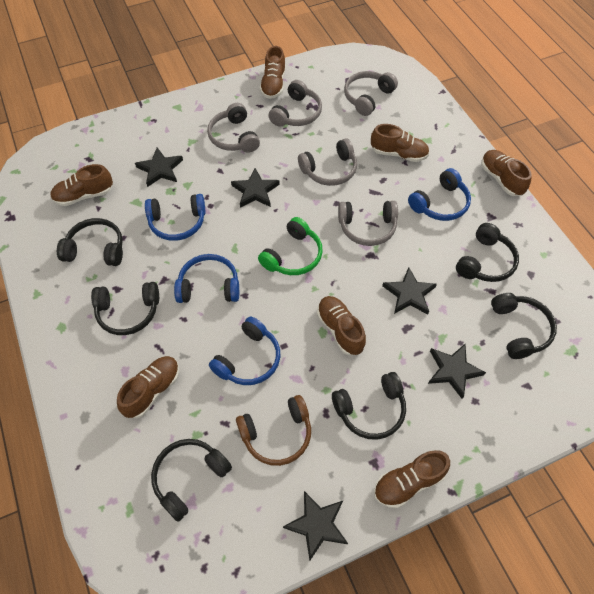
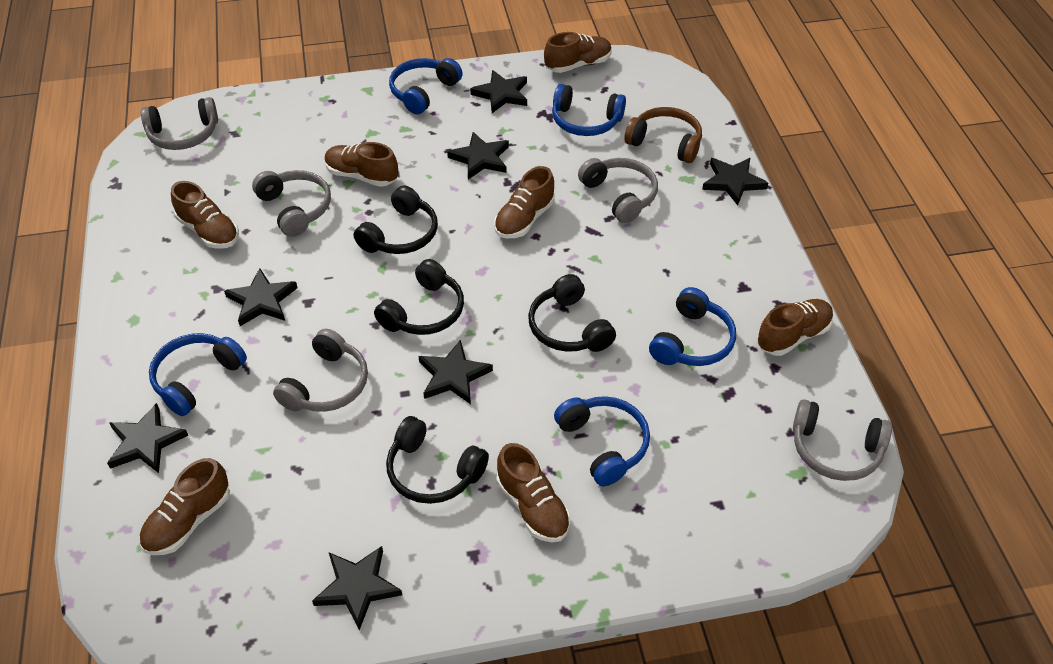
black headphones: [57,218,123,266] [91,282,159,335] [151,439,232,522] [332,372,406,440] [456,223,519,282] [491,293,557,359] = 6 -> [354,185,438,254] [374,259,464,335] [386,416,489,504] [528,274,616,352] = 4
black star: [135,148,183,187] [231,168,280,208] [283,491,348,560] [382,267,437,315] [428,344,486,399] = 5 -> [107,403,188,473] [224,268,298,326] [312,546,402,630] [418,339,493,404] [447,132,509,180] [470,70,527,113] [702,158,768,205] = 7
blue headphones: [145,194,206,241] [174,254,239,303] [209,317,280,385] [408,168,471,221] = 4 -> [149,333,247,416] [389,58,463,114] [552,84,626,136] [554,396,650,486] [649,287,736,366] = 5
green headphones: [258,217,323,275] = 1 -> none = 0

